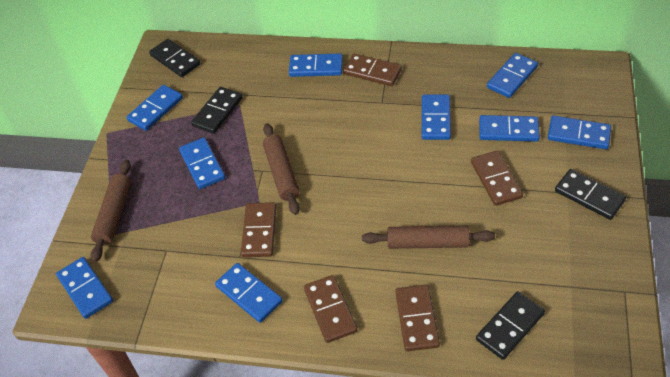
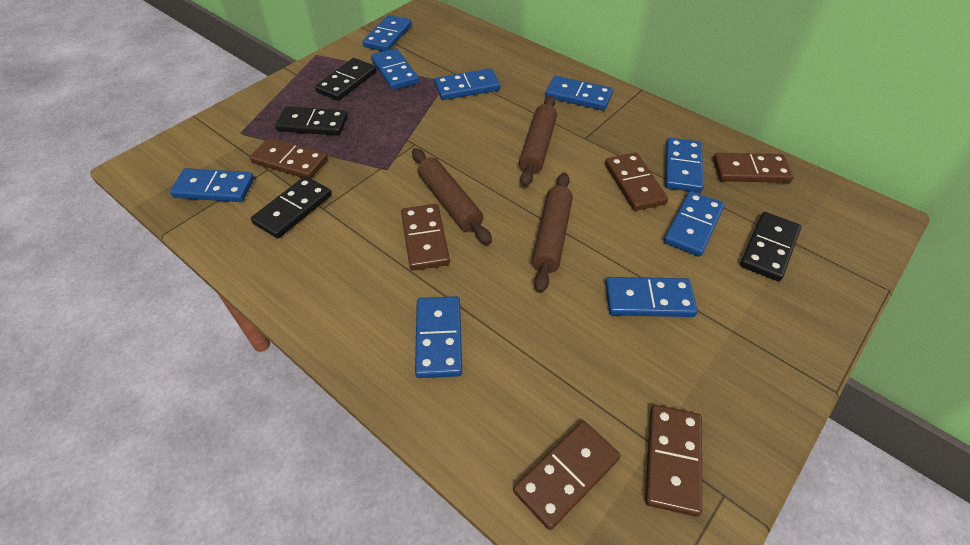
brown domino: [241,202,276,257] [304,275,358,343] [343,53,402,86] [395,285,440,351] [471,151,523,206] = 5 -> [250,137,328,178] [401,204,450,271] [513,421,621,530] [605,153,668,211] [645,405,702,517] [713,153,794,183] = 6

